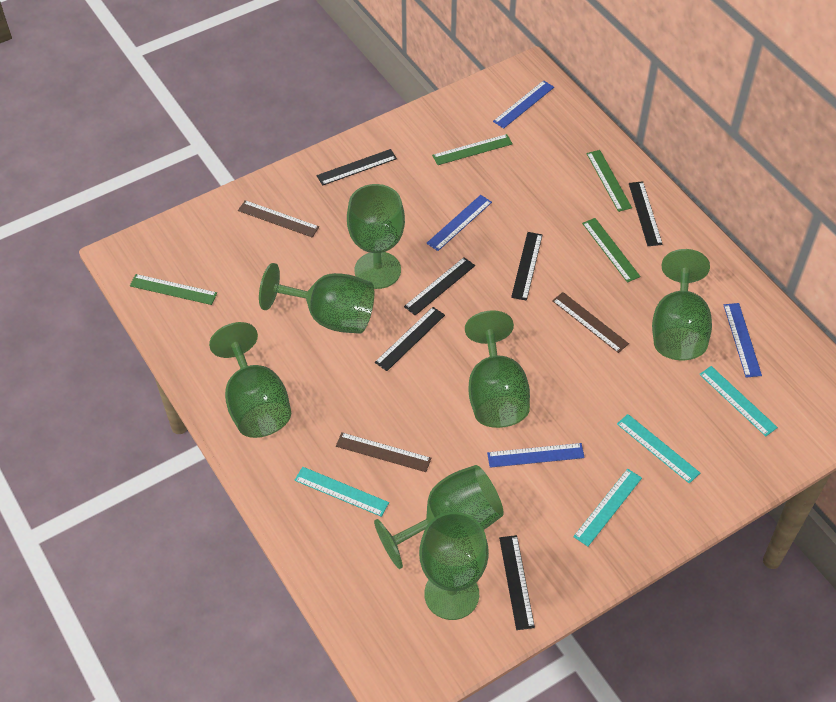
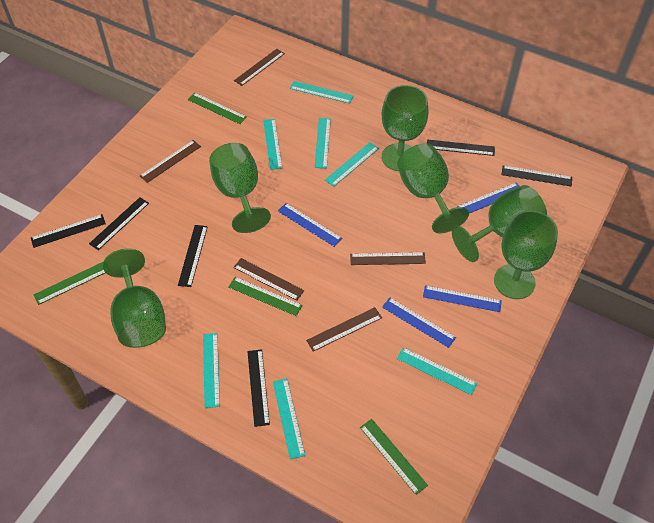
brown ruler: [238,200,319,238] [336,432,431,472] [552,292,629,353] = 3 -> [140,140,201,183] [233,258,304,301] [234,49,285,86] [306,307,382,352] [350,252,426,265] = 5
green goblet: [209,322,291,438] [259,263,374,334] [347,184,405,289] [374,465,504,569] [419,512,489,620] [465,310,530,428] [652,249,712,360] = 7 -> [103,248,166,348] [209,143,271,233] [382,85,428,171] [397,143,469,233] [452,185,547,262] [494,210,558,299] = 6
turquoise ruler: [295,467,389,517] [573,469,642,547] [617,414,700,484] [699,366,778,436] = 4 -> [203,333,220,408] [263,119,282,170] [273,378,305,459] [290,81,354,104] [314,118,331,168] [325,142,379,187] [397,347,478,395] = 7

